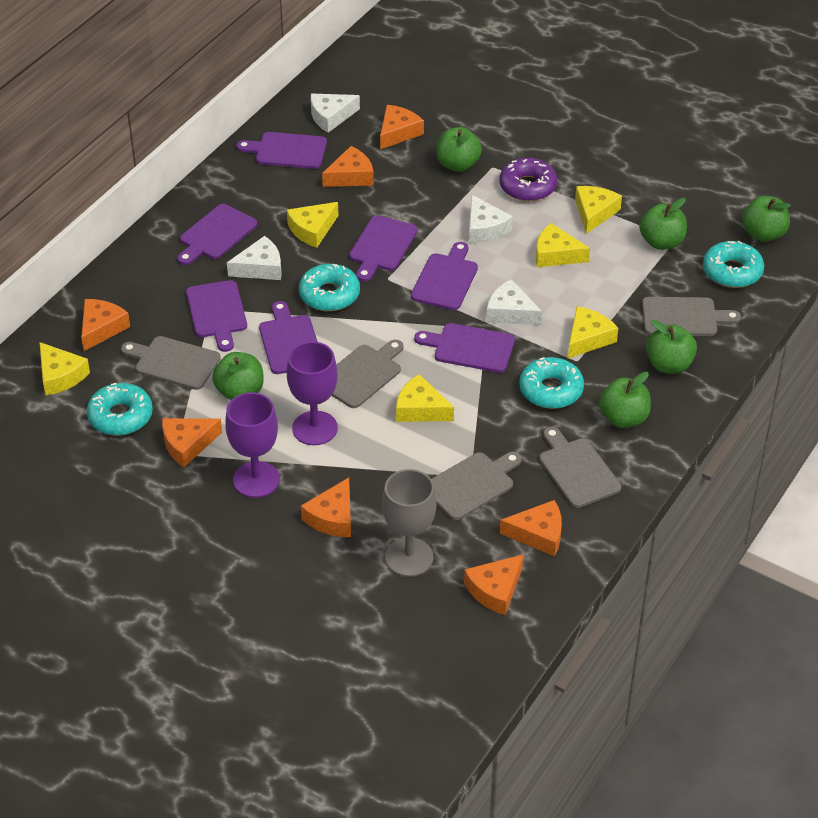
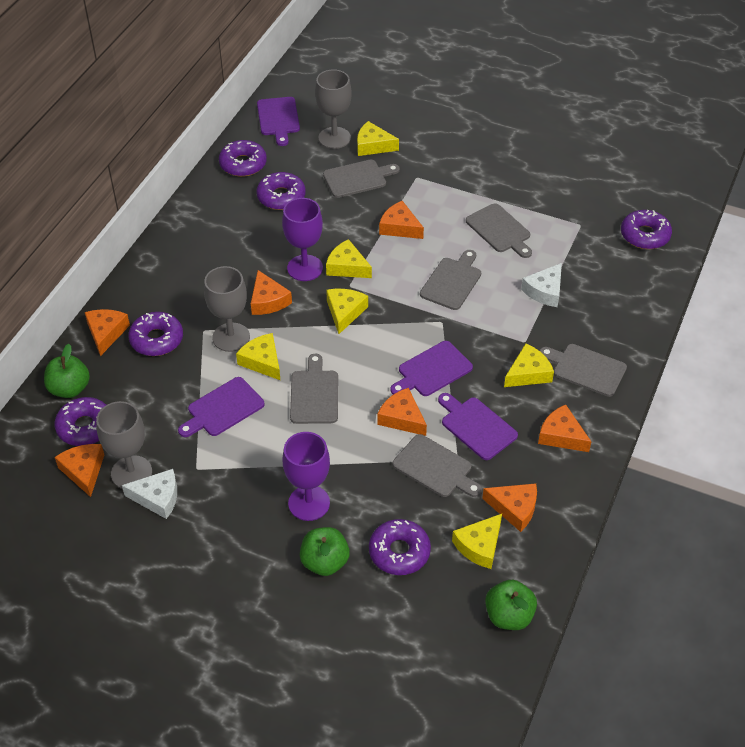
green apple: [212,352,264,400] [436,127,482,172] [599,372,651,428] [639,198,687,250] [646,320,697,374] [742,196,791,242] = 6 -> [44,344,90,398] [300,527,350,576] [485,580,537,630] = 3
grey cutting board: [121,336,221,390] [332,340,404,408] [431,452,522,520] [539,427,621,508] [642,297,741,336] = 5 -> [290,354,338,424] [323,160,400,198] [393,434,482,497] [420,250,481,310] [466,203,532,258] [540,344,627,397] = 6
grey goblet: [382,469,436,577] = 1 -> [96,401,152,489] [204,266,250,352] [315,69,352,149] = 3
purple cutting board: [177,204,257,265] [186,280,247,352] [236,132,327,169] [259,301,318,374] [349,215,418,282] [411,242,478,310] [414,323,515,373] = 7 -> [178,377,264,437] [257,97,300,146] [390,341,473,396] [438,393,518,460] = 4
purple donut: [499,158,557,201] = 1 -> [55,397,106,446] [128,312,183,356] [219,140,267,177] [256,172,305,210] [369,519,431,575] [621,210,672,249] = 6
turquoise donut: [87,383,153,436] [299,264,360,311] [519,357,584,409] [703,241,764,288] = 4 -> none = 0
white cheese: [227,236,282,280] [311,93,360,133] [469,195,513,243] [486,279,542,325] = 4 -> [122,469,177,519] [521,263,562,307] = 2

